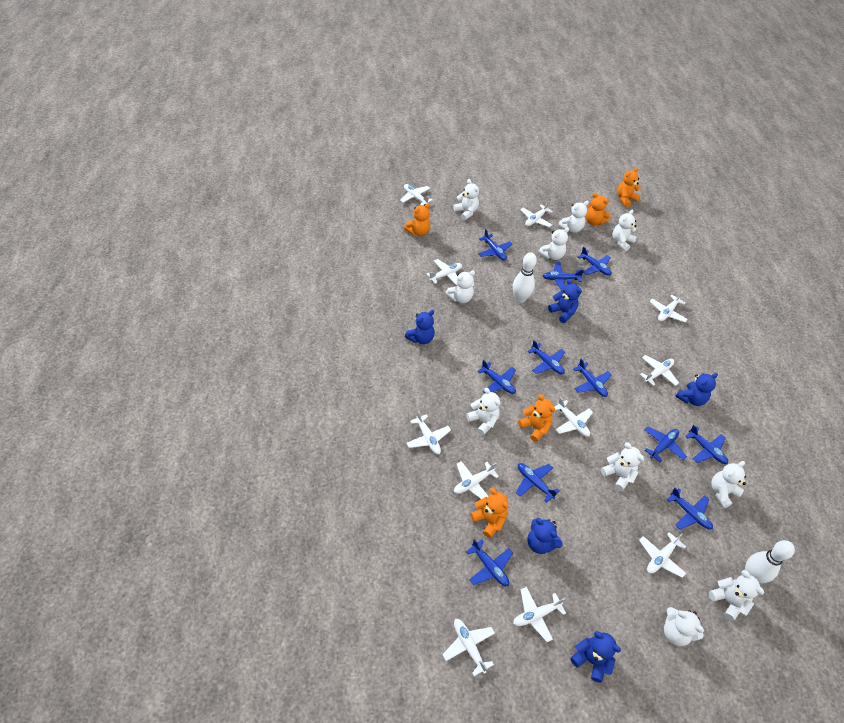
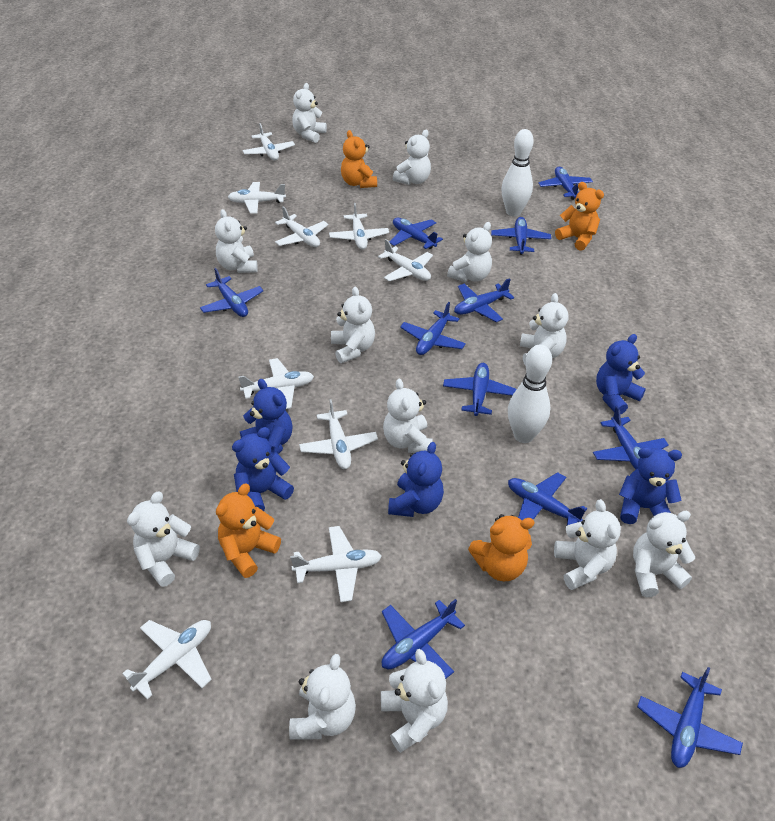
orange teddy bear: [404,203,430,236] [470,488,509,538] [518,394,555,442] [586,193,611,225] [617,168,641,207] = 5 -> [216,483,281,578] [341,130,377,188] [468,514,535,581] [555,182,604,251] = 4
white plane: [400,184,432,205] [406,411,451,454] [426,259,462,286] [442,619,495,676] [454,461,499,499] [513,587,566,642] [520,201,553,227] [555,397,593,437] [639,532,686,578] [640,355,679,386] [649,292,688,322] = 11 -> [122,620,212,700] [228,182,286,214] [238,358,314,409] [243,123,295,160] [275,206,328,247] [290,526,381,602] [299,399,378,469] [329,203,389,250] [378,239,433,281] = 9
white teddy bear: [445,270,475,303] [453,179,479,220] [466,388,500,436] [538,227,569,260] [558,201,589,233] [601,442,644,491] [613,209,637,251] [664,607,704,646] [709,570,764,621] [711,461,746,508] = 10 -> [127,491,200,587] [215,209,258,273] [289,654,356,739] [292,83,327,143] [331,287,375,363] [381,649,448,753] [383,378,432,453] [393,130,431,185] [447,222,492,282] [520,293,568,366] [554,499,621,590] [633,511,695,597] = 12

